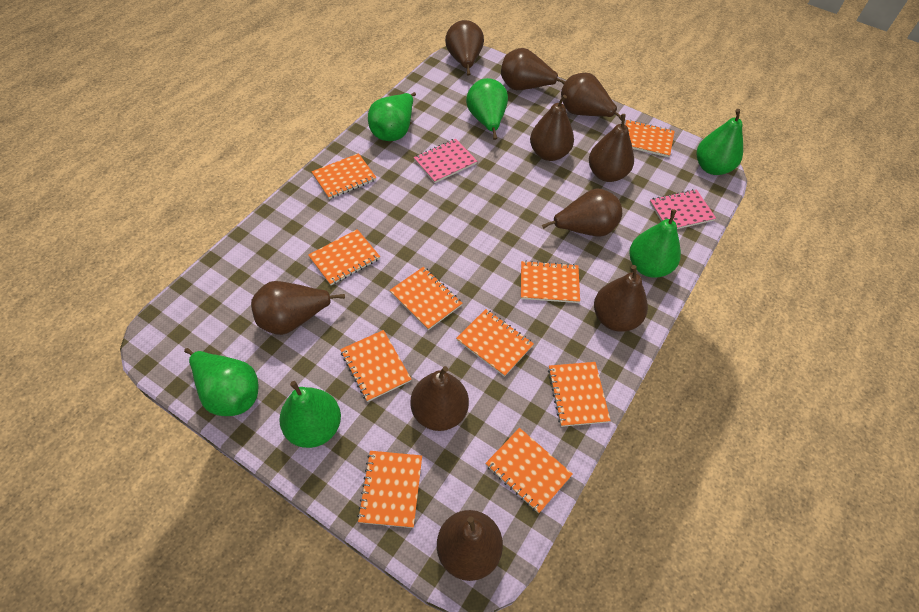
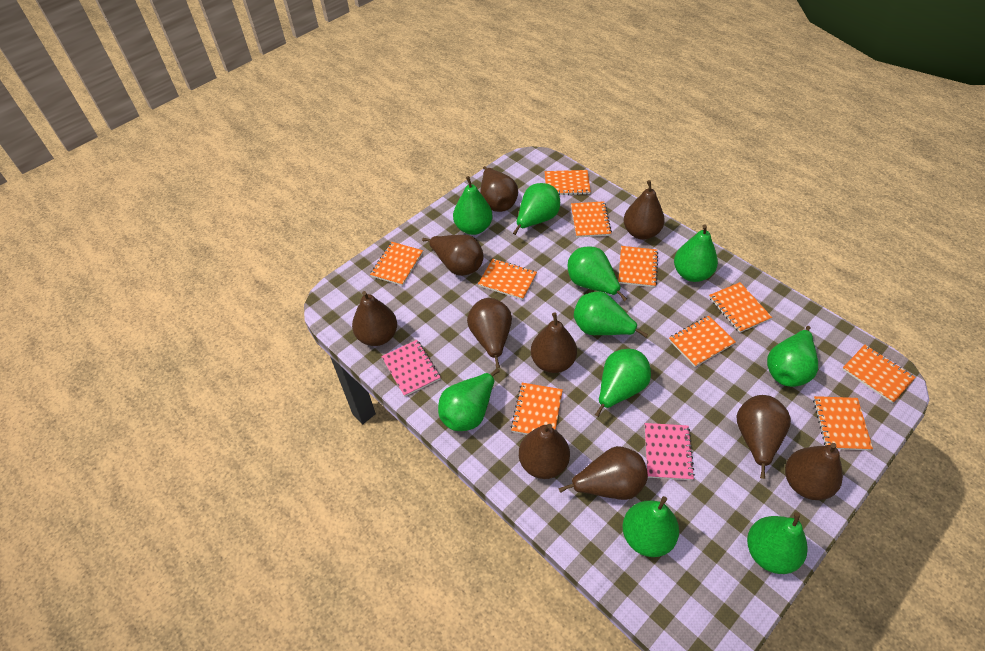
green pear: [184,348,258,416] [279,381,341,448] [368,92,416,141] [466,78,508,140] [629,209,681,278] [697,109,743,175] = 6 -> [438,369,500,431] [453,176,493,235] [513,183,560,235] [568,247,627,301] [574,291,648,338] [595,349,651,417] [622,496,679,557] [674,225,718,282] [747,512,808,574] [767,326,818,387] = 10

